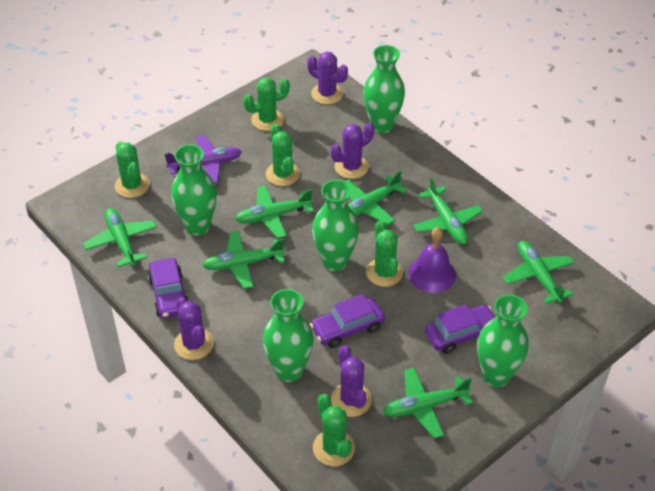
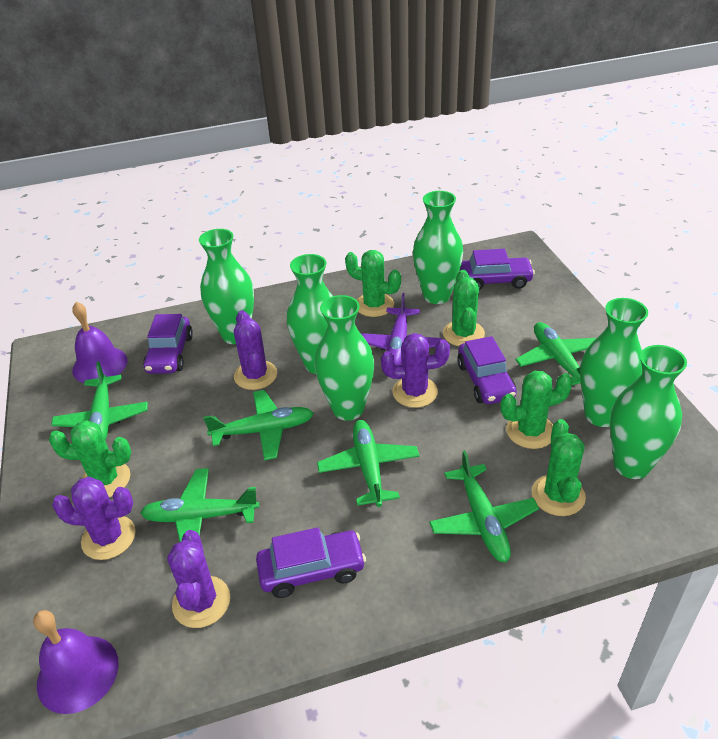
green plane: [83,208,157,267] [202,231,285,289] [235,185,314,238] [345,170,407,225] [383,368,473,438] [413,177,483,244] [503,241,574,304] = 7 -> [51,361,148,440] [140,468,259,542] [203,390,313,461] [317,420,420,507] [429,450,539,562] [515,322,596,385] = 6
green vase: [171,144,217,235] [263,289,314,382] [312,180,359,271] [363,45,405,134] [477,294,529,387] = 5 -> [199,229,254,344] [287,254,333,374] [315,295,374,421] [413,191,463,304] [580,298,648,427] [610,345,687,479] = 6
purple bell: [408,227,456,293] = 1 -> [33,610,119,714] [72,302,128,383] = 2
purple car: [148,258,189,319] [310,294,385,348] [425,304,495,354] = 3 -> [143,314,193,374] [256,527,366,598] [457,336,517,404] [460,249,535,290] = 4

